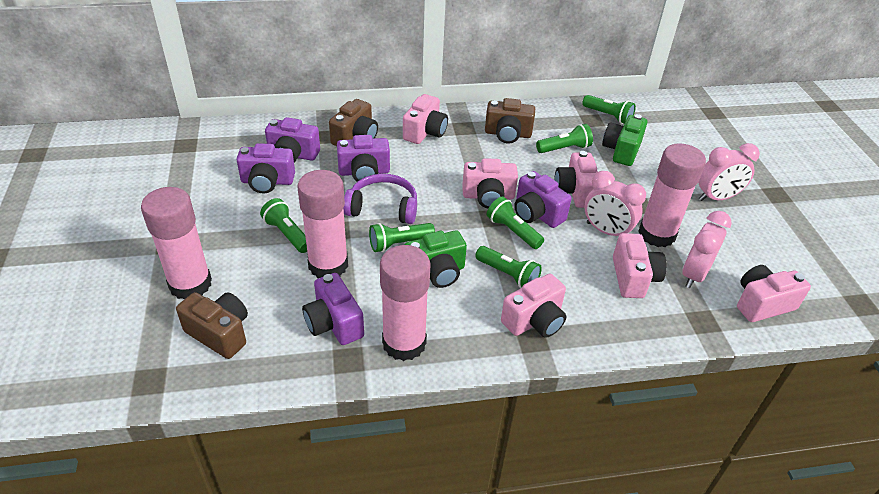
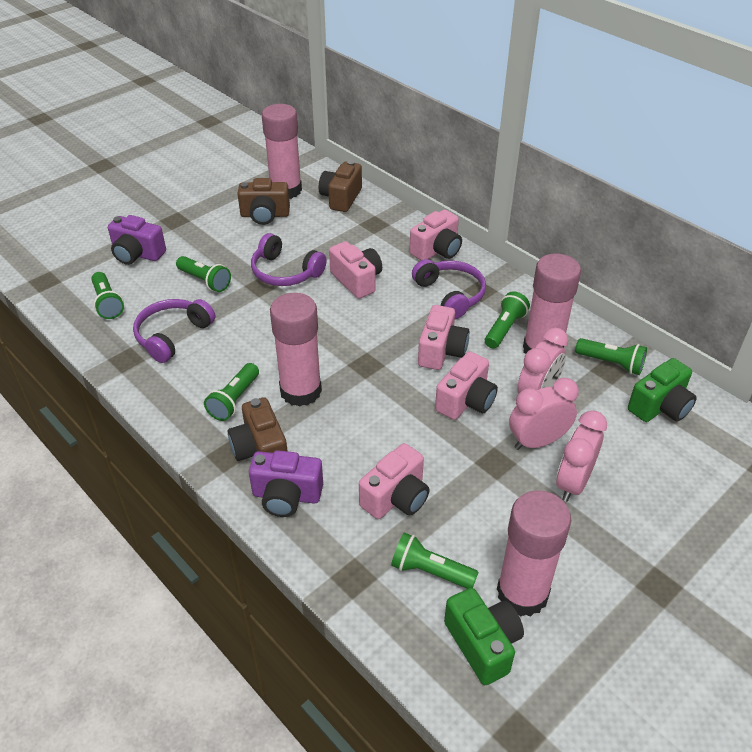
pink camera: [403,94,448,144] [462,158,518,208] [501,273,566,338] [554,151,598,208] [613,233,667,298] [737,265,811,322] = 6 -> [329,241,382,299] [359,443,430,519] [410,209,462,260] [418,305,469,370] [435,351,498,420] = 5
purple camera: [236,143,295,194] [265,117,320,163] [302,273,364,345] [337,135,390,182] [514,171,572,228] = 5 -> [108,215,166,265] [249,450,323,517] = 2
purple headphones: [343,174,417,224] = 1 -> [133,299,215,363] [251,233,327,286] [412,259,486,319] = 3

